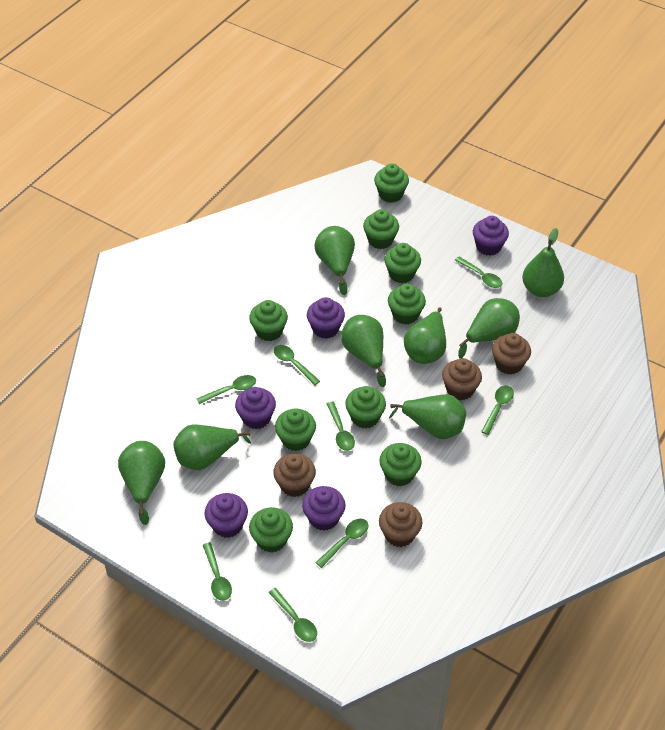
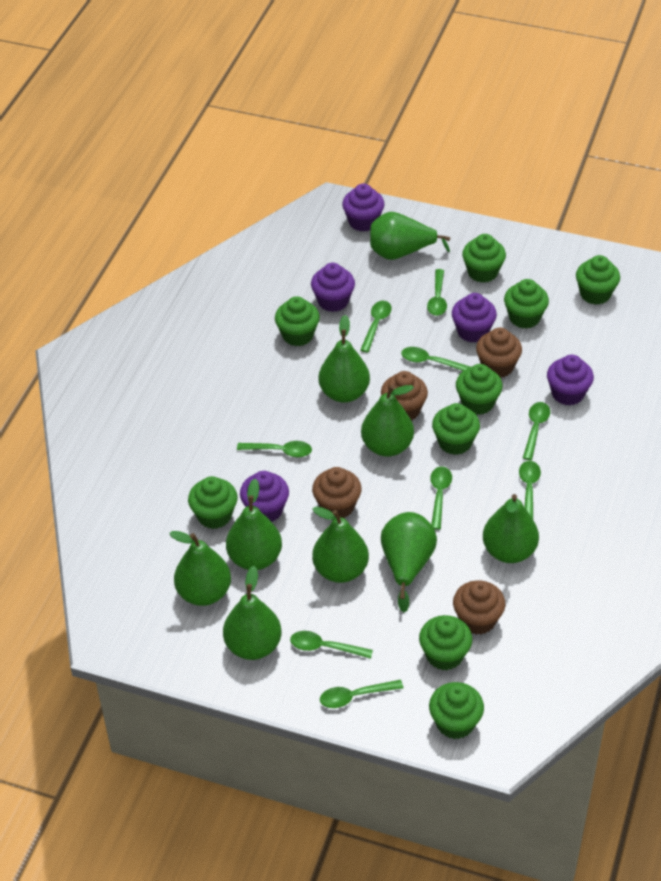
green pear: [118,441,165,525] [174,425,251,470] [314,226,355,295] [341,315,386,387] [389,394,466,439] [404,307,446,364] [458,298,520,359] [522,228,564,297] = 8 -> [169,531,231,606] [223,566,281,660] [226,479,282,570] [312,507,369,583] [318,315,370,403] [361,385,414,457] [370,212,450,260] [381,512,437,613] [483,494,539,563] = 9
green spoon: [197,375,256,404] [203,542,232,601] [268,588,317,642] [274,345,320,385] [315,519,368,568] [327,402,355,451] [455,257,502,288] [481,385,514,435] = 8 -> [237,441,312,457] [290,631,373,659] [320,680,403,708] [360,301,392,352] [401,347,470,371] [427,269,447,316] [430,466,452,530] [519,461,541,519] [523,402,550,460] = 9

